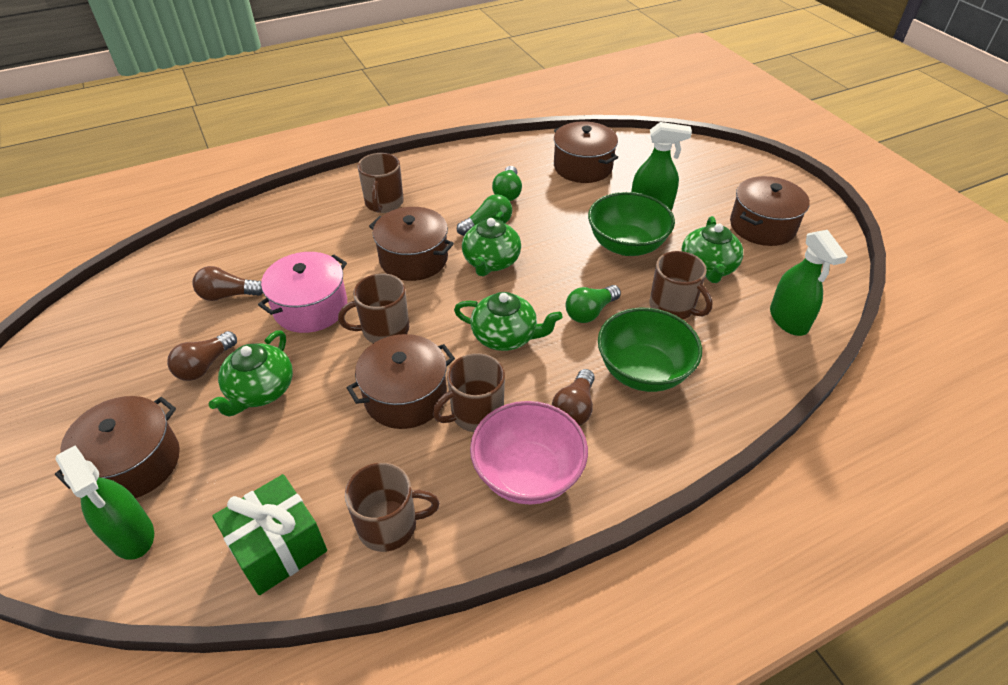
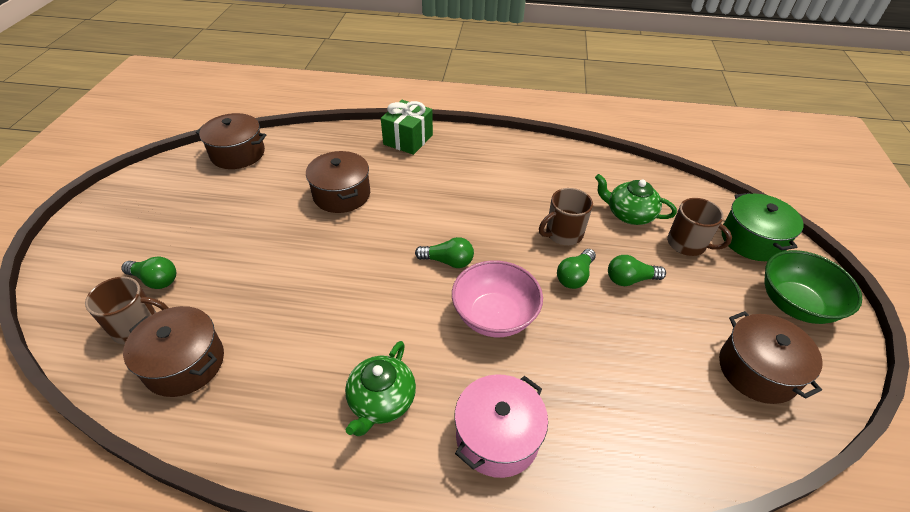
brown light bulb: [167,331,237,381] [192,266,263,301] [552,369,595,426] = 3 -> none = 0
brown mug: [338,274,409,343] [345,463,440,552] [357,153,404,213] [433,353,505,432] [649,251,713,319] = 5 -> [85,277,168,345] [539,188,593,245] [667,198,732,256] = 3
brown pot: [55,396,180,498] [347,334,455,429] [369,207,454,281] [554,121,618,183] [730,176,810,246] = 5 -> [123,306,224,397] [196,113,266,169] [306,151,370,213] [719,311,823,404] = 4
green bowl: [588,192,675,256] [598,308,702,392] = 2 -> [765,250,862,324] = 1
green light bulb: [457,194,512,236] [492,166,522,201] [566,285,621,323] = 3 -> [121,257,176,289] [415,237,474,268] [557,249,596,289] [608,255,666,286] = 4
green pot: none = 0 -> [721,193,804,261] = 1
green spray bottle: [55,445,154,560] [631,122,692,210] [770,230,848,336] = 3 -> none = 0
green teapot: [209,330,293,417] [454,292,563,351] [462,211,521,276] [681,216,743,283] = 4 -> [345,341,416,436] [595,174,677,225] = 2

